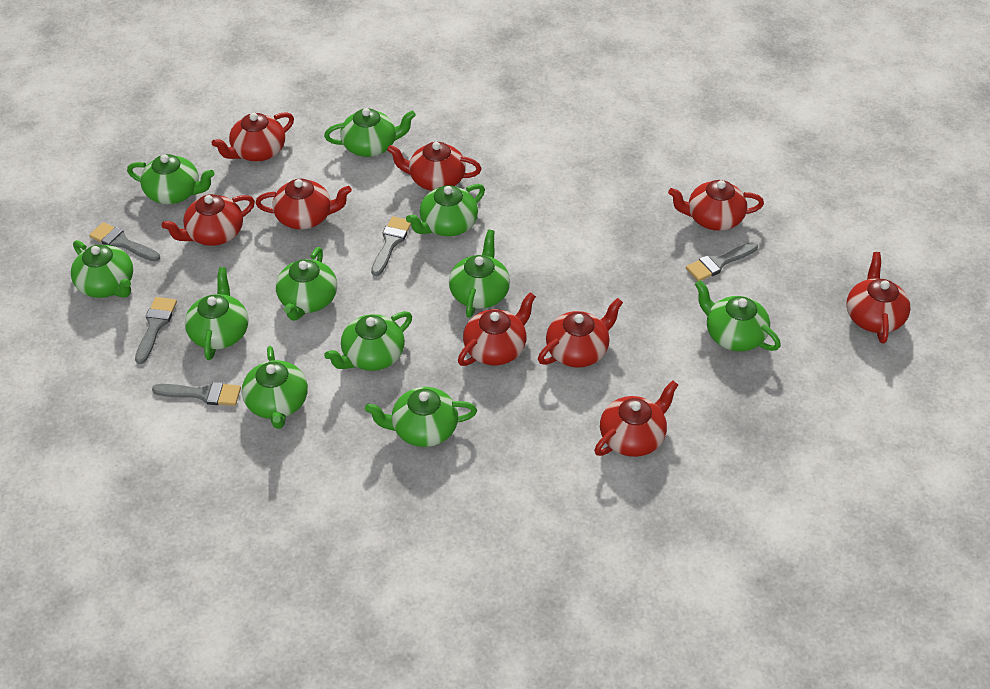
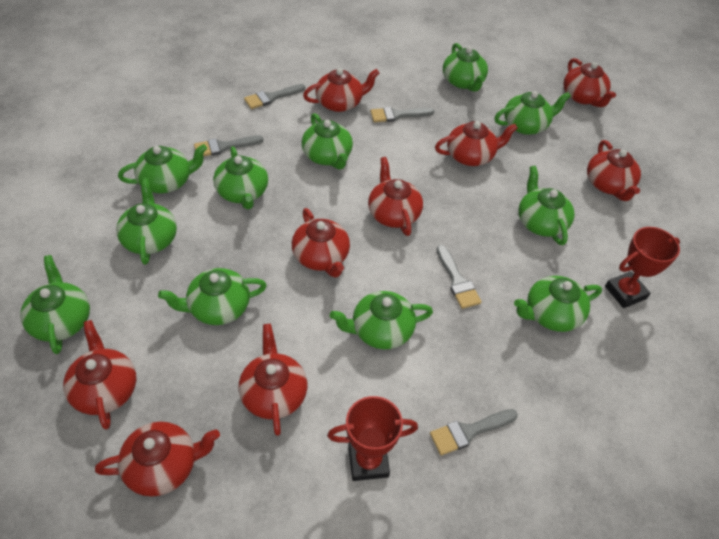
red trophy: none = 0 -> [327,396,418,481] [605,227,680,308] = 2

